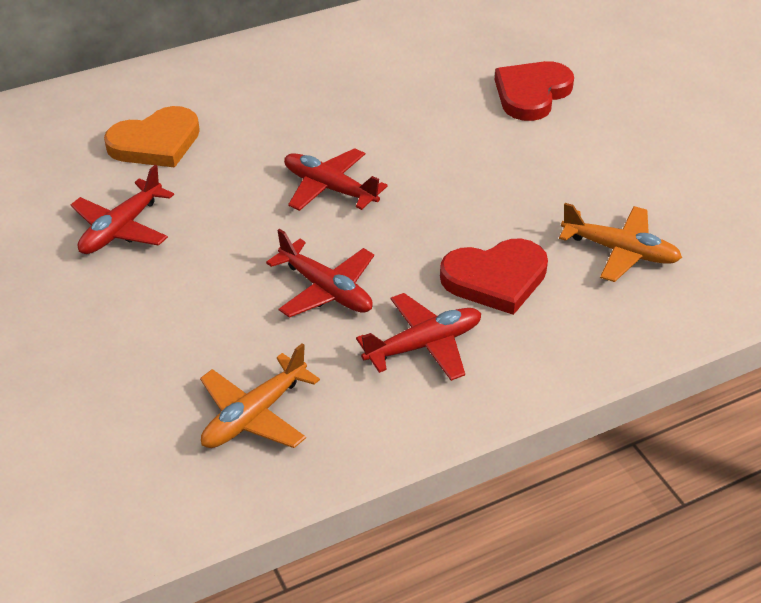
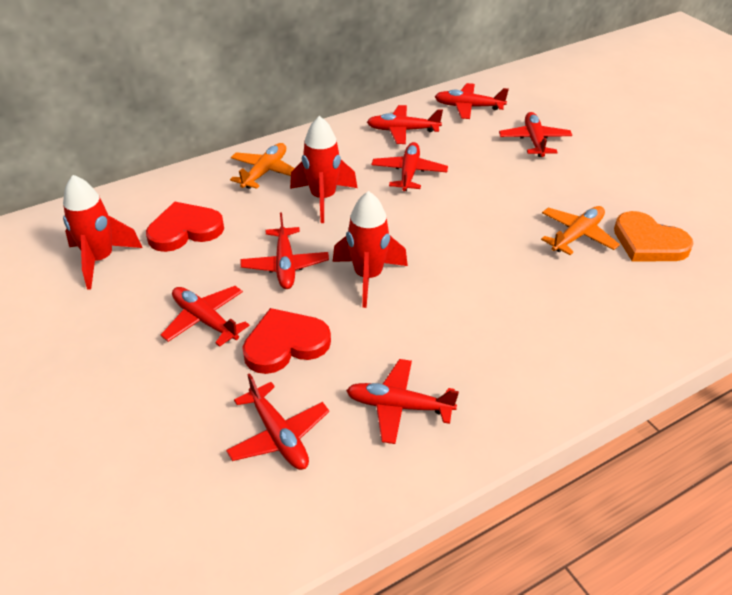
red plane: [71,165,174,254] [266,229,374,318] [284,148,388,211] [356,293,481,381] = 4 -> [161,286,250,347] [226,373,329,470] [241,213,329,289] [346,359,459,444] [367,105,443,144] [371,142,448,191] [435,83,509,119] [499,112,572,157] = 8
red rocket: none = 0 -> [63,175,142,290] [290,116,357,223] [333,191,408,308] = 3

